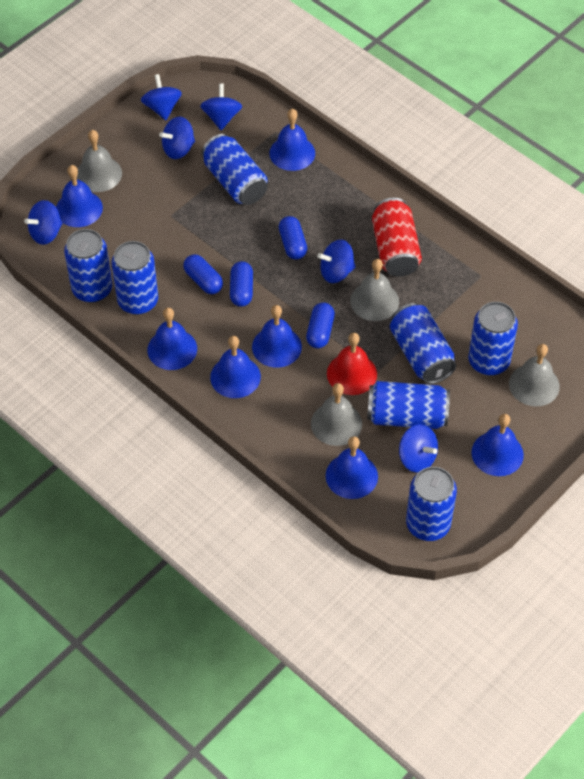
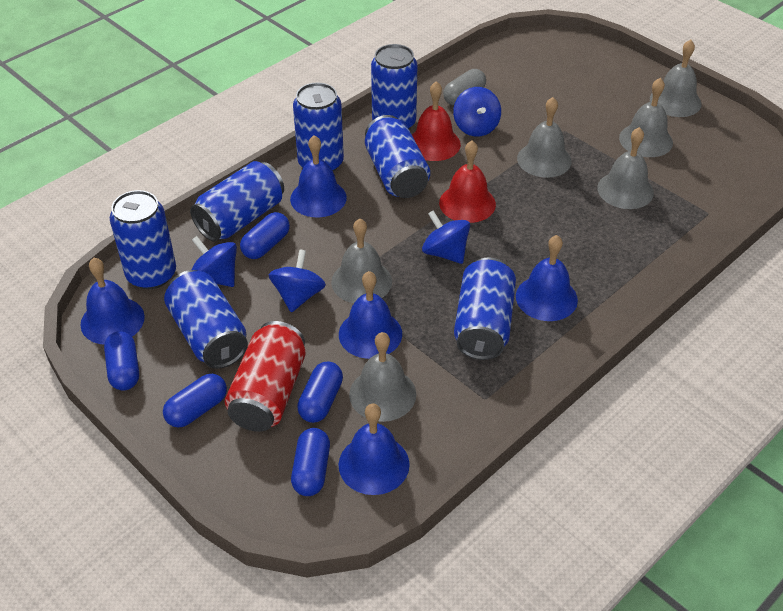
blue bell: [56,165,103,227] [147,308,197,370] [210,336,261,398] [252,305,302,368] [269,108,315,171] [326,436,378,499] [472,414,524,476] = 7 -> [80,258,145,344] [290,135,347,217] [339,271,402,359] [339,404,410,495] [516,235,578,321] = 5
blue capsule: [183,254,223,294] [230,261,253,307] [279,216,307,260] [306,302,335,348] = 4 -> [104,331,139,391] [163,374,227,427] [240,212,290,259] [291,428,330,496] [297,361,343,423] = 5
blue spinning top: [24,200,63,245] [141,74,182,120] [159,117,195,159] [200,84,242,130] [317,239,356,283] [399,424,438,473] = 6 -> [192,236,237,287] [269,249,326,312] [422,210,470,264] [453,87,501,136] = 4
grey bell: [77,130,122,192] [311,383,362,446] [350,259,399,321] [509,344,560,406] = 4 -> [331,218,392,303] [349,332,416,422] [517,97,571,178] [597,127,654,209] [619,78,673,157] [650,39,701,117] = 6
grey capsule: none = 0 -> [443,69,486,105] = 1
red bell: [327,333,377,395] = 1 -> [412,81,461,161] [439,141,496,223] = 2

